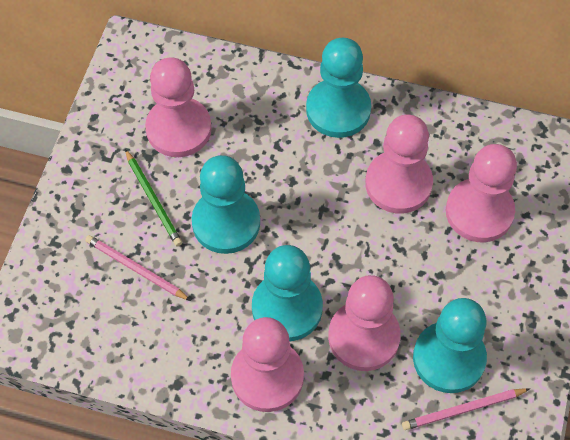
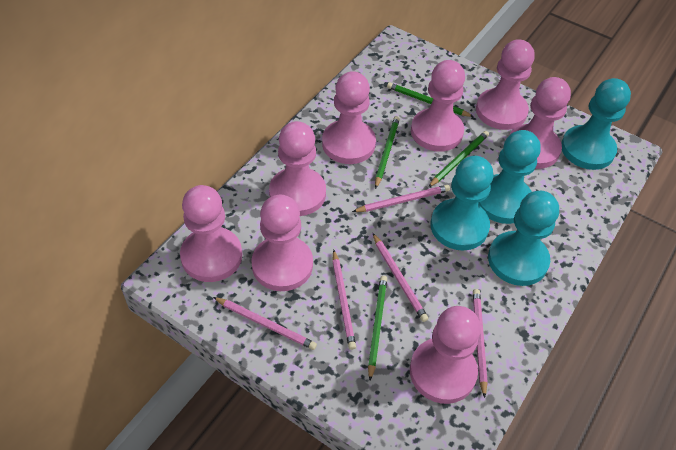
green pencil: [125,149,182,246] = 1 -> [368,276,387,380] [375,116,400,189] [387,82,474,117] [428,131,489,187] = 4
pink pawn: [145,57,212,157] [231,317,304,412] [328,275,401,371] [365,115,433,213] [446,144,517,242] = 5 -> [180,185,242,282] [252,195,313,291] [269,121,326,216] [322,71,376,164] [410,306,481,404] [411,60,465,152] [476,39,535,130] [509,77,571,169] = 8
pink pencil: [85,235,191,301] [402,388,529,430] = 2 -> [213,297,317,350] [332,250,356,350] [352,185,450,212] [373,233,428,322] [473,289,488,398] = 5

